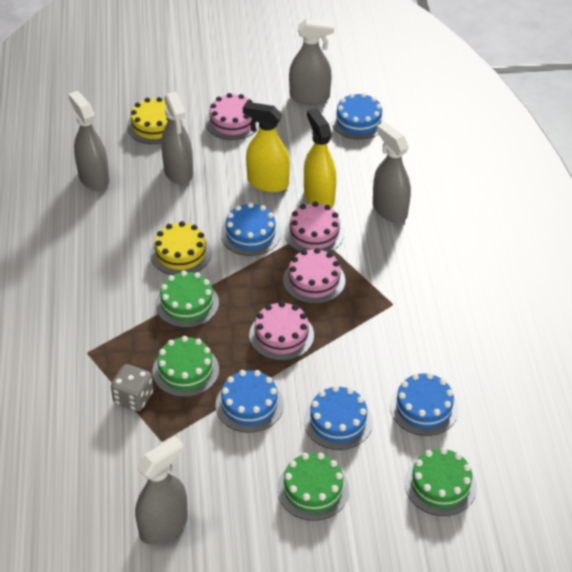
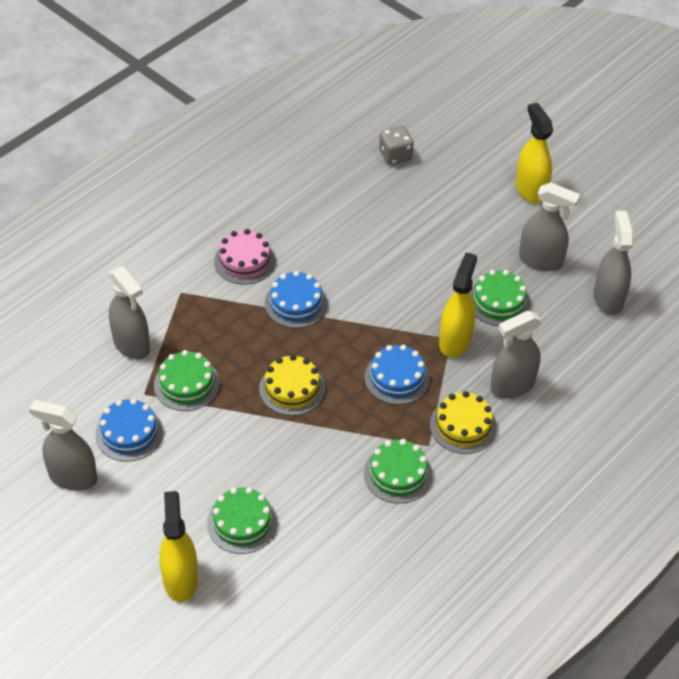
blue cake: [216,370,284,433] [221,202,281,256] [304,385,373,450] [331,93,386,140] [390,373,458,436] = 5 -> [95,398,163,462] [265,271,328,328] [364,345,430,405] = 3
pink cake: [205,93,259,140] [249,301,314,361] [283,248,345,304] [284,202,345,252] = 4 -> [214,229,276,285] = 1
yellow spray bottle: [243,102,290,192] [304,108,336,208] = 2 -> [159,491,198,602] [439,252,477,357] [516,103,553,204] = 3

